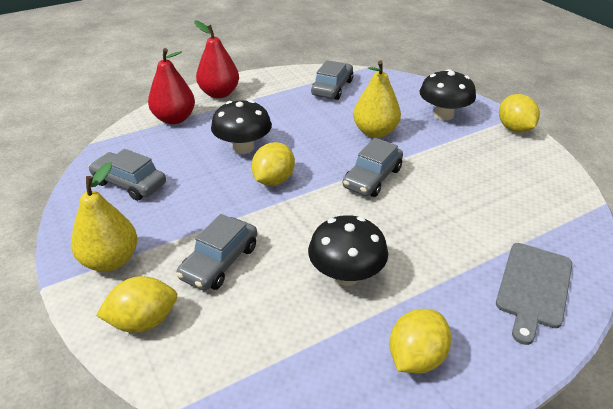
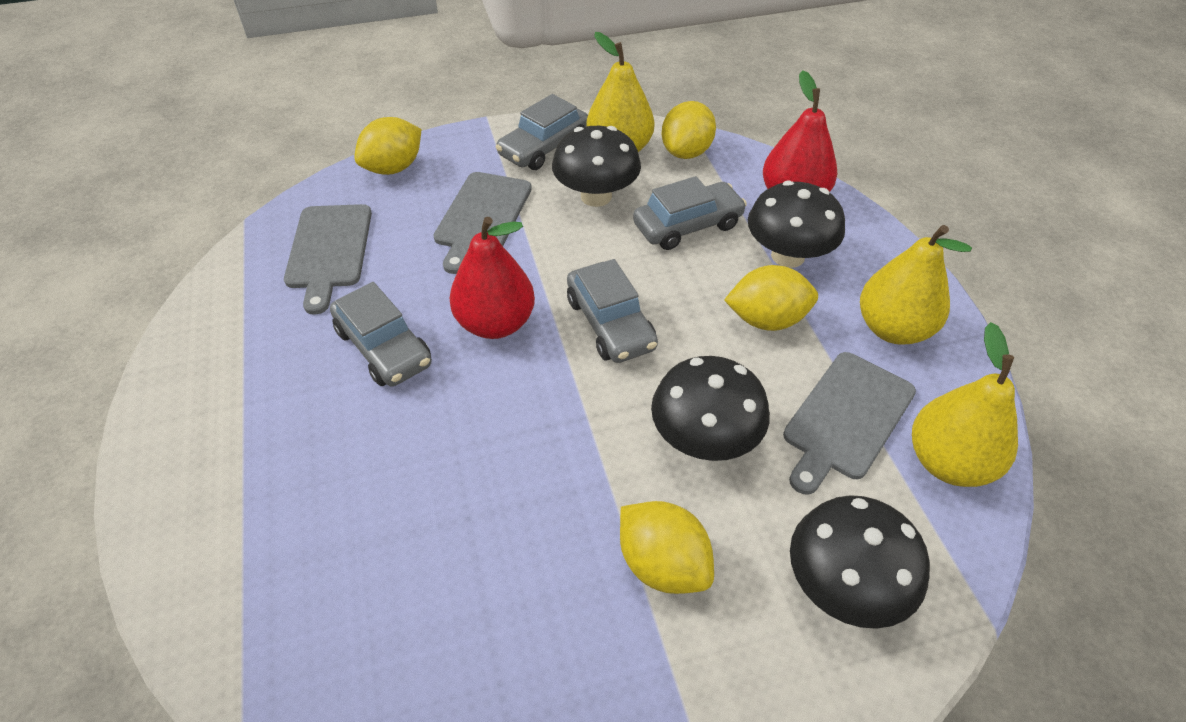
black mushroom: [211,100,272,154] [308,215,388,286] [420,69,476,120] = 3 -> [552,126,641,207] [651,356,770,461] [748,181,845,268] [790,495,930,629] = 4
grey cutting board: [496,243,572,345] = 1 -> [284,204,372,315] [433,172,532,274] [783,352,916,495] = 3
yellow pear: [71,162,137,272] [353,61,401,138] = 2 -> [586,32,654,152] [860,225,972,345] [912,322,1018,487] = 3

